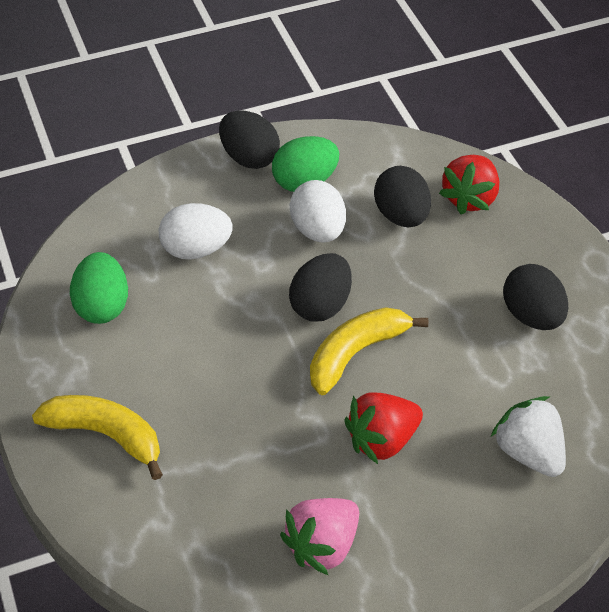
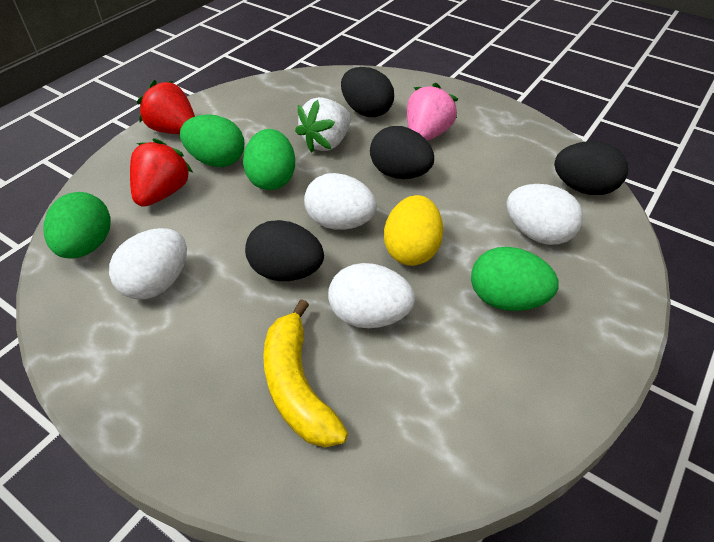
green egg: [70,252,128,324] [272,136,339,192] = 2 -> [43,192,111,259] [180,114,244,167] [243,129,295,190] [471,247,559,311] = 4
white egg: [159,203,233,260] [290,180,346,243] = 2 -> [109,228,187,299] [304,173,377,230] [328,263,415,328] [506,184,583,245] = 4
yellow banana: [32,395,163,480] [310,307,428,395] = 2 -> [263,299,348,448] = 1
yellow egg: none = 0 -> [384,195,443,266] = 1

